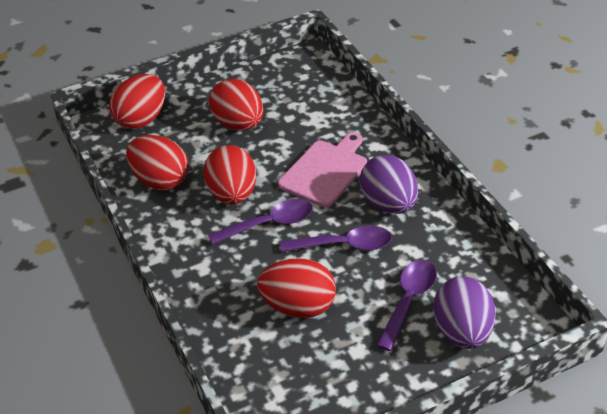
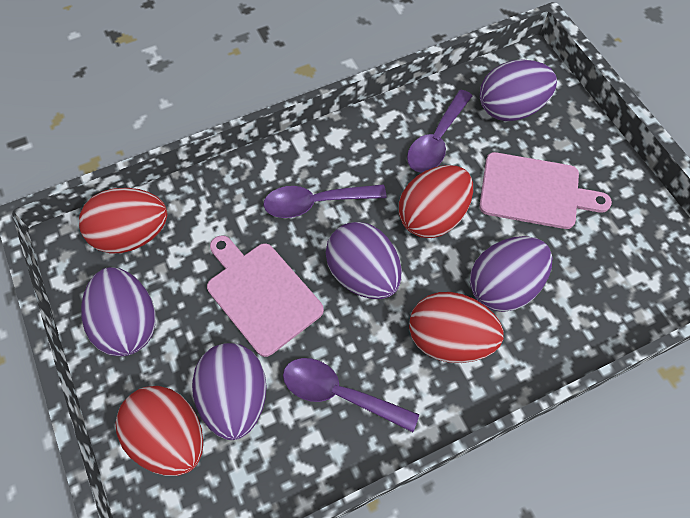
pink cutting board: [278,132,367,208] = 1 -> [207,235,324,357] [479,152,612,229] = 2
purple egg: [360,155,418,214] [433,277,495,349] = 2 -> [81,267,156,356] [192,343,267,440] [326,222,402,299] [470,236,552,312] [480,59,557,121] = 5
red egg: [109,74,165,129] [126,135,189,190] [203,145,256,204] [209,79,263,131] [257,258,336,318] = 5 -> [79,188,168,253] [116,386,203,476] [399,165,473,238] [409,292,504,363] = 4

